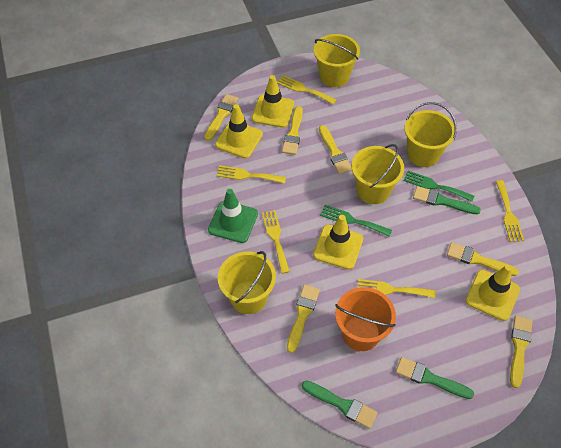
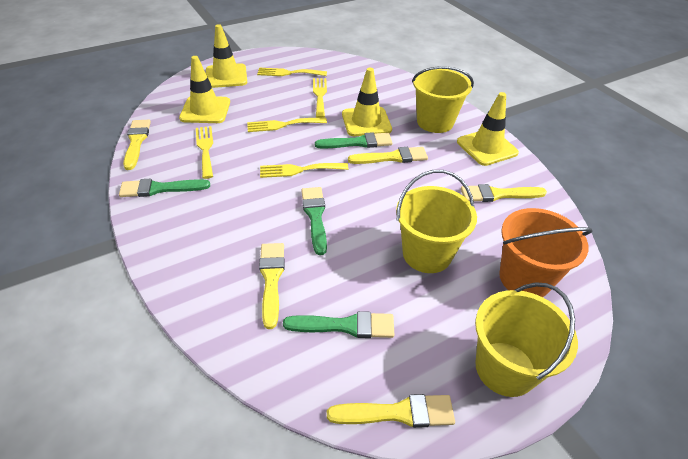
green brush: [302,380,378,429] [396,357,474,399] [413,186,481,214] = 3 -> [119,178,210,197] [283,311,395,338] [301,187,327,255] [315,132,392,148] = 4
green fork: [320,205,392,237] [404,171,474,202] = 2 -> none = 0
green traffic cone: [208,189,258,243] = 1 -> none = 0
yellow brush: [204,94,239,141] [282,106,303,155] [287,284,320,353] [319,125,352,174] [447,242,519,276] [510,315,533,388] = 6 -> [123,120,151,170] [259,243,285,329] [327,394,455,428] [348,147,428,164] [461,184,547,202] = 5
yellow bucket: [218,251,276,314] [314,34,360,87] [352,144,404,204] [404,102,457,167] = 4 -> [396,170,477,273] [412,66,474,133] [475,282,578,397] = 3

